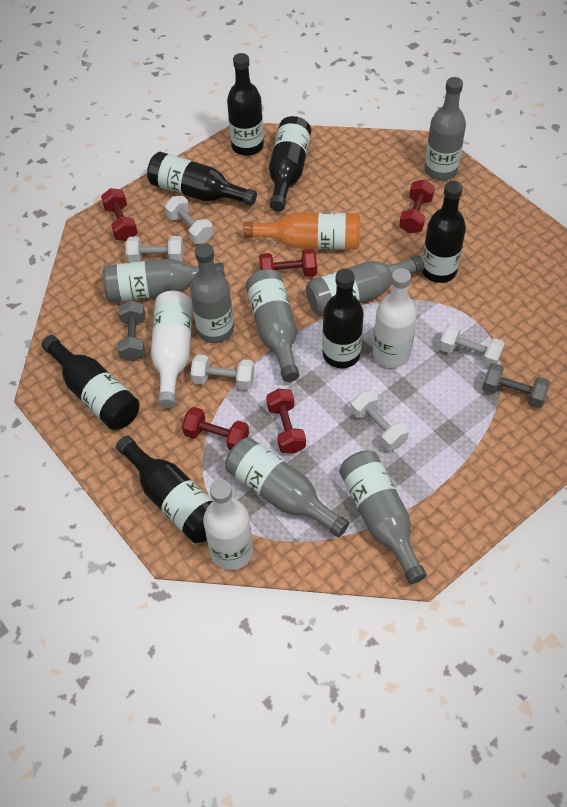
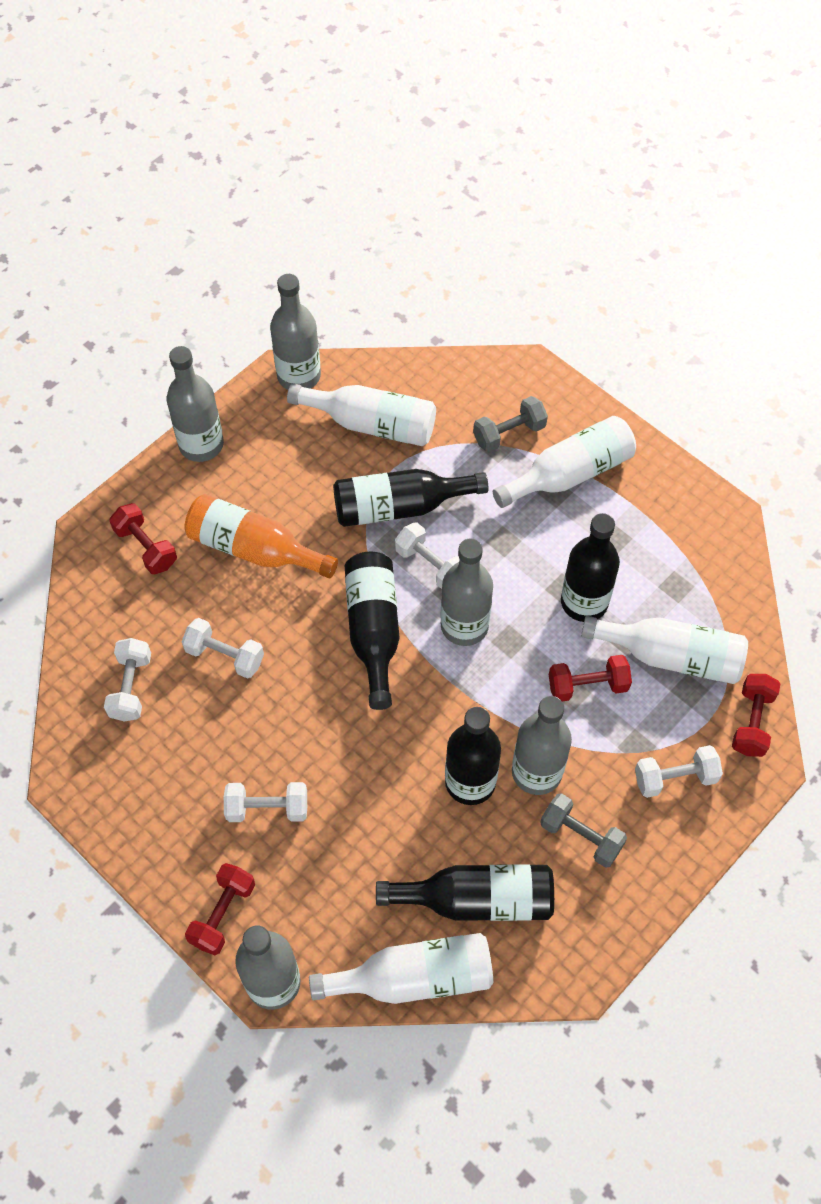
black bottle: [41,335,140,430] [116,436,213,543] [147,152,257,206] [227,53,264,156] [269,116,311,212] [322,269,364,368] [422,181,466,283] = 7 -> [333,469,488,527] [344,552,399,710] [376,864,554,921] [445,707,501,805] [561,513,620,622] = 5
grey bottle: [102,259,225,302] [190,243,234,343] [225,437,349,537] [246,269,299,382] [306,255,424,317] [339,450,427,584] [425,77,466,180] = 7 -> [167,346,224,462] [235,925,301,1010] [270,274,321,390] [440,538,493,646] [512,696,572,795] = 5
red dumbbell: [101,188,138,241] [182,407,249,450] [259,249,317,277] [266,389,306,454] [399,179,435,233] = 5 -> [109,503,177,574] [185,863,255,955] [549,655,632,702] [732,674,781,757] = 4
white bottle: [151,291,192,408] [203,480,253,570] [373,268,417,368] = 3 -> [287,383,436,446] [309,933,493,1004] [493,416,636,508] [581,616,748,684] = 4

